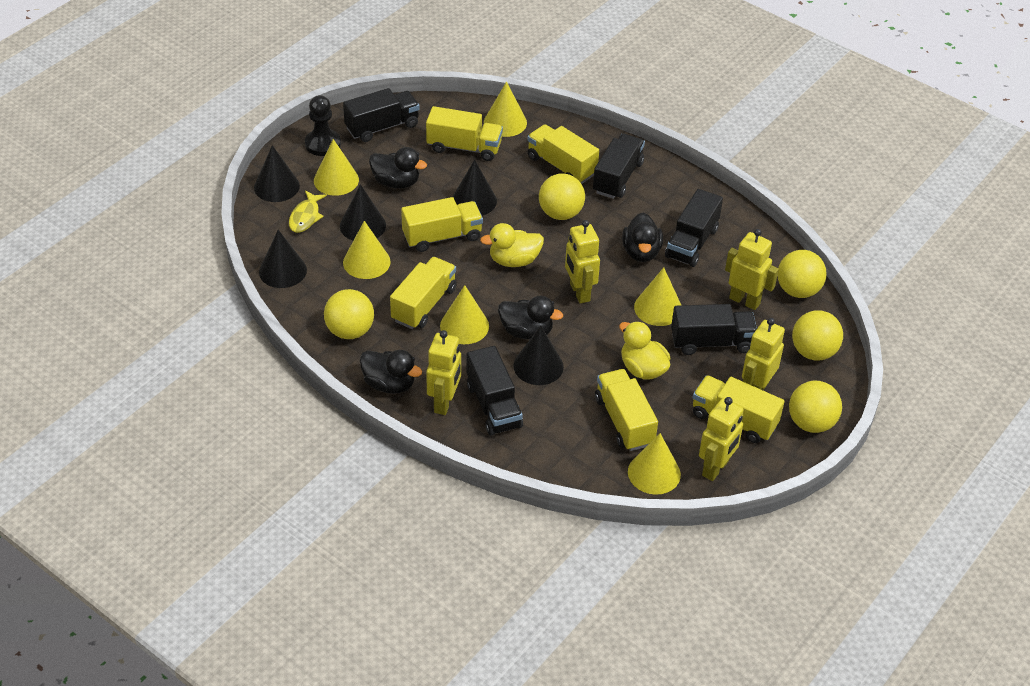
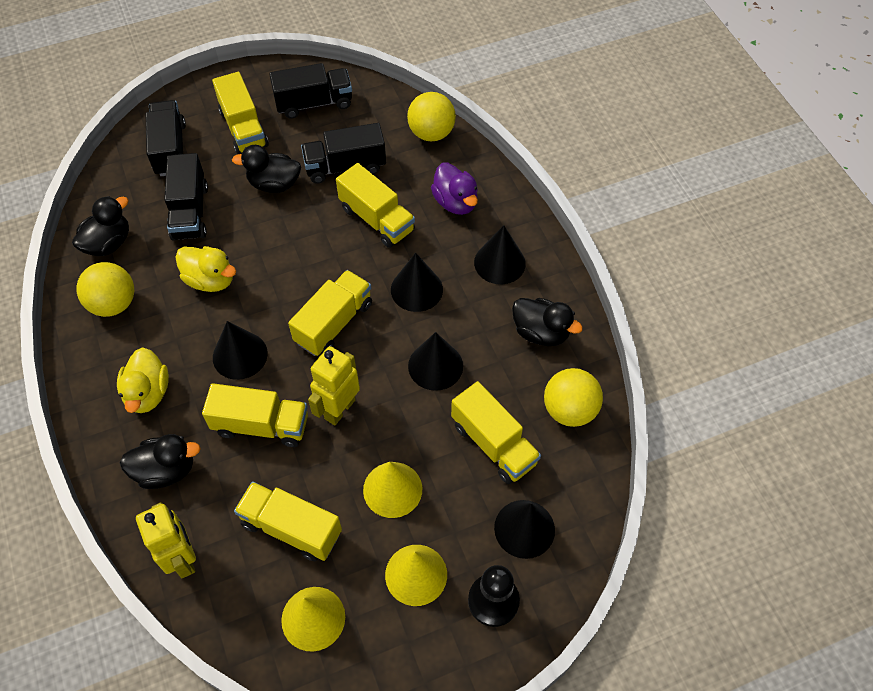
black truck: [343,88,420,142] [467,346,523,435] [593,134,645,199] [665,189,723,267] [671,304,757,355] = 5 -> [145,100,186,176] [164,153,208,241] [269,63,352,119] [301,123,386,184] = 4
purple duck: none = 0 -> [431,163,478,215] = 1
yellow ball: [324,289,374,339] [539,174,585,220] [777,250,827,298] [789,381,842,433] [792,310,843,360] = 5 -> [76,262,134,317] [407,92,456,142] [544,368,603,427] = 3
yellow cone: [314,139,359,196] [343,221,391,279] [440,285,489,344] [484,81,527,137] [628,433,681,495] [634,267,681,326] = 6 -> [281,587,345,652] [363,462,422,518] [385,545,447,606] = 3
yellow fish: [289,190,327,233] = 1 -> none = 0
yellow robot: [426,330,461,415] [565,220,600,304] [699,397,744,481] [725,229,779,310] [742,318,785,390] = 5 -> [136,503,196,578] [308,346,360,425] = 2

